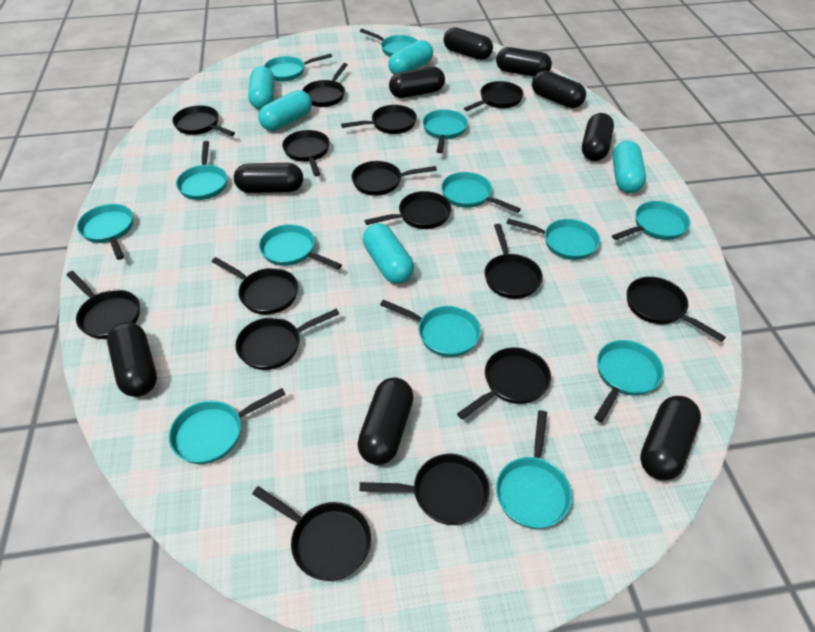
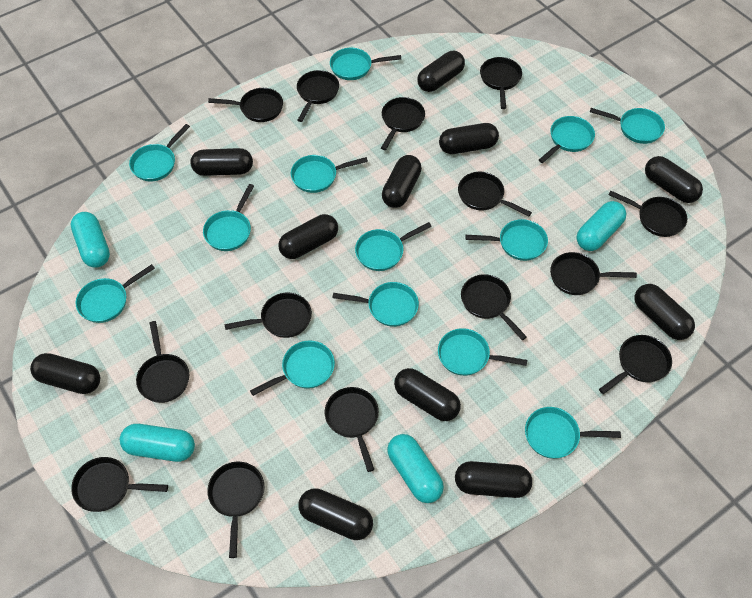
black capsule: [107,322,157,397] [234,163,303,193] [357,377,414,465] [389,67,445,98] [443,27,493,60] [496,47,552,76] [532,70,586,108] [582,113,614,161] [640,396,701,480] = 9 -> [30,353,100,394] [190,148,253,176] [278,214,338,259] [299,488,373,540] [382,155,422,208] [394,368,461,421] [417,51,465,92] [439,123,499,154] [455,461,532,498] [634,284,695,340] [645,156,703,203] = 11
black pan: [67,271,140,339] [172,105,235,136] [212,257,298,315] [235,309,339,370] [252,486,371,581] [282,130,330,176] [302,63,348,107] [341,105,417,134] [351,161,437,196] [360,454,490,525] [364,191,451,229] [457,347,551,420] [464,81,524,111] [484,224,543,299] [627,277,726,342] = 15 -> [71,457,168,512] [136,321,189,403] [207,462,264,558] [208,88,283,122] [224,293,312,338] [297,70,339,122] [325,387,379,472] [381,97,425,150] [458,172,532,216] [461,274,527,340] [480,57,522,109] [550,252,637,295] [599,335,672,394] [609,191,687,237] = 14
turquoise capsule: [248,66,275,110] [258,90,312,131] [363,223,414,284] [388,40,433,74] [612,141,646,193] = 5 -> [71,212,110,268] [120,424,195,462] [387,434,444,503] [577,201,626,251] = 4

